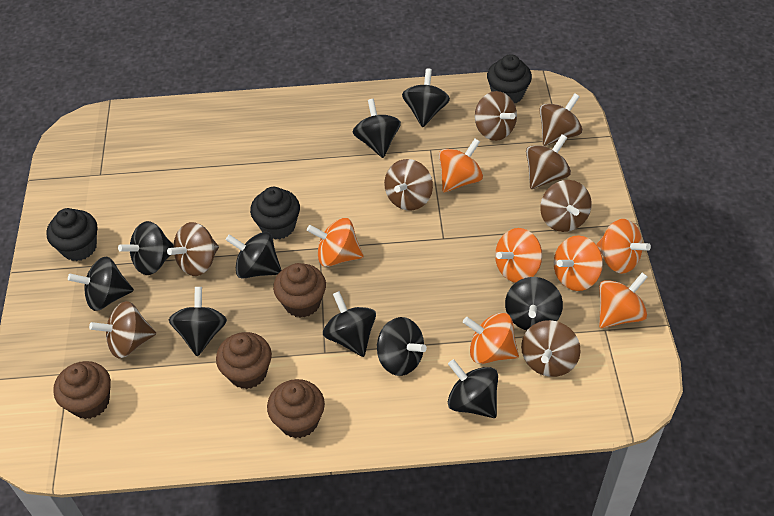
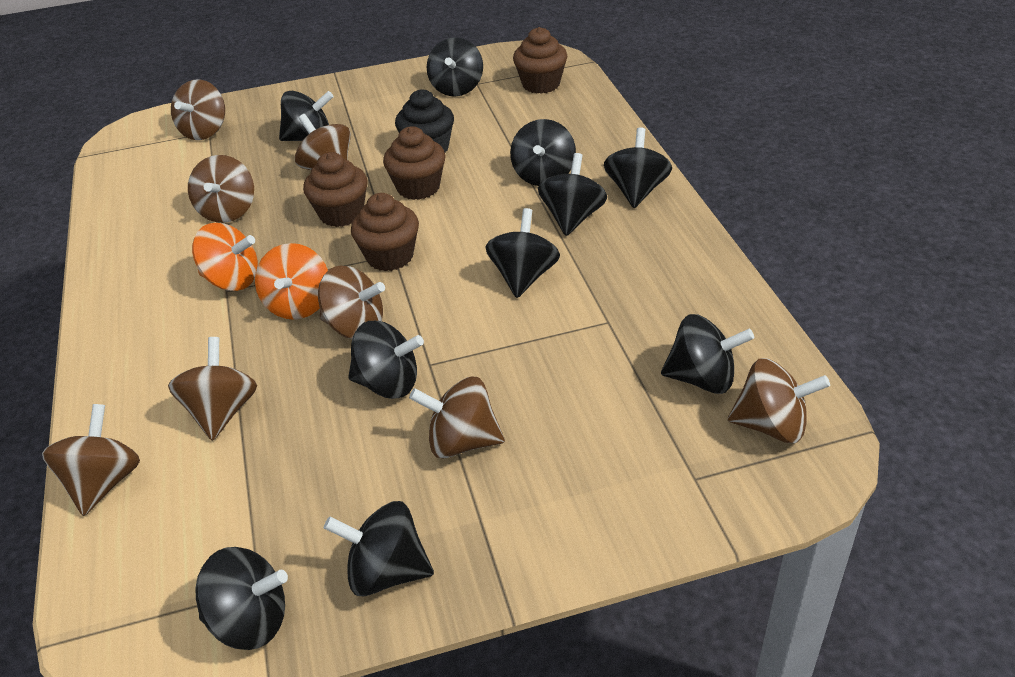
black cupcake: [46,208,97,261] [250,187,300,240] [487,54,532,104] = 3 -> [395,89,454,152] = 1
orange spinning top: [307,218,364,267] [439,139,483,193] [463,313,519,364] [495,228,542,283] [554,235,603,291] [596,219,651,274] [599,273,648,328] = 7 -> [192,223,258,291] [255,243,328,320] = 2

